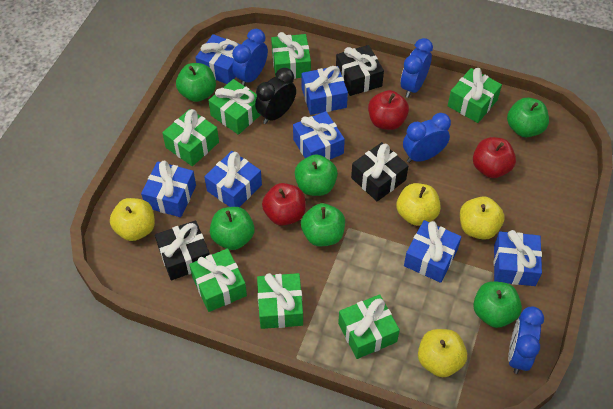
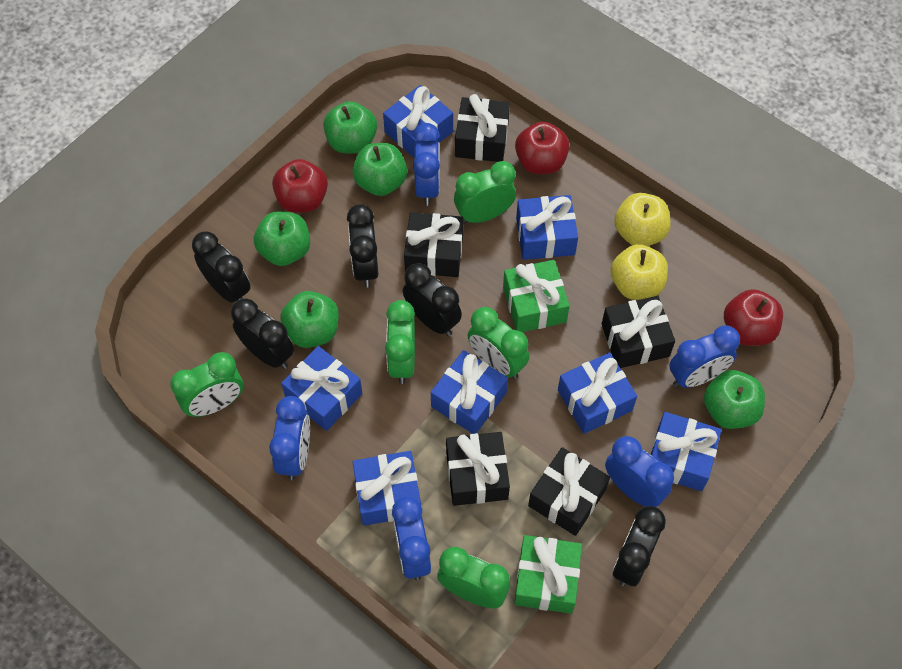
black clock: [255,68,296,124] = 1 -> [192,231,250,303] [231,298,294,369] [347,204,379,288] [403,263,462,336] [613,506,666,586] = 5
black gift: [155,220,210,280] [336,45,384,96] [351,142,408,201] = 3 -> [404,212,463,277] [446,432,510,506] [455,94,510,162] [528,447,610,536] [602,296,675,368] = 5
blue clock: [232,29,268,86] [401,38,433,98] [403,113,451,163] [508,307,544,374] = 4 -> [269,396,310,480] [392,496,431,580] [413,123,440,206] [605,436,674,507] [669,325,740,388] = 5
green apple: [176,63,216,102] [210,207,255,250] [295,154,338,196] [301,203,345,246] [473,281,522,328] [507,98,549,137] = 6 -> [254,211,310,266] [280,291,339,348] [323,101,377,154] [352,143,407,196] [704,370,765,429] = 5
green clock: none = 0 -> [170,352,243,417] [385,300,415,384] [437,547,510,609] [454,161,516,224] [468,307,529,379] = 5
green gift: [162,109,219,166] [189,248,247,312] [208,79,260,135] [257,273,303,329] [271,32,311,79] [338,294,400,359] [448,68,502,123] = 7 -> [503,260,570,332] [514,535,582,614] = 2
yellow apple: [110,198,155,241] [396,183,441,226] [418,329,467,377] [460,196,505,240] = 4 -> [610,244,668,300] [614,193,671,246] = 2

